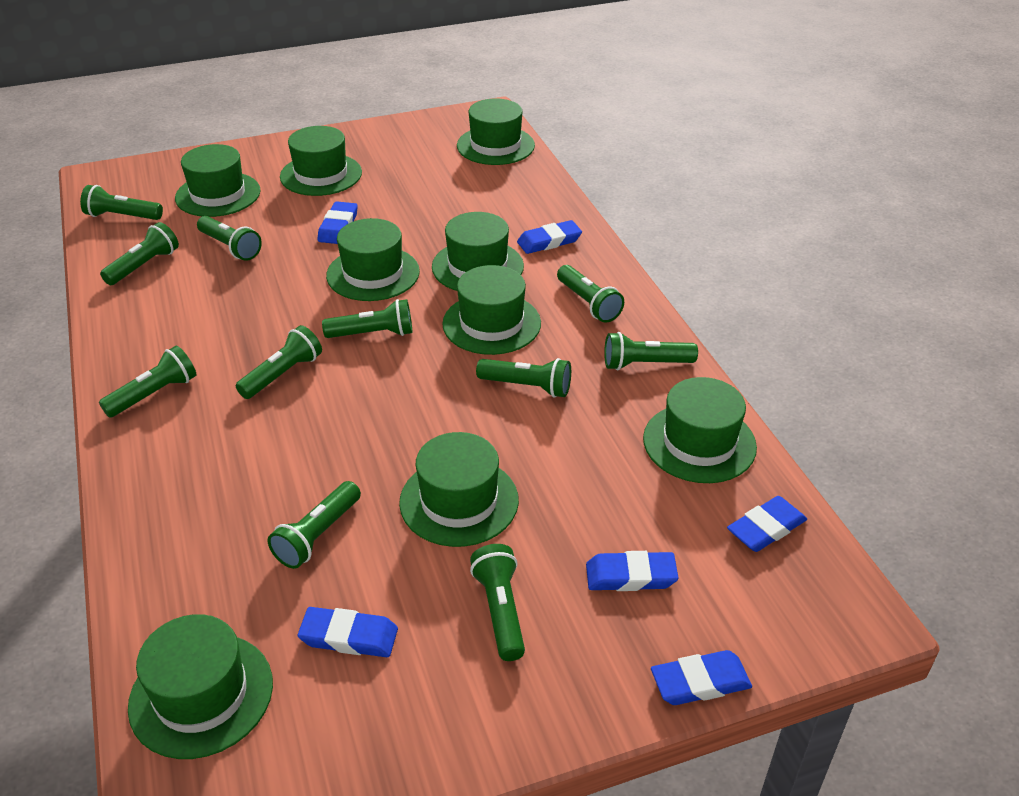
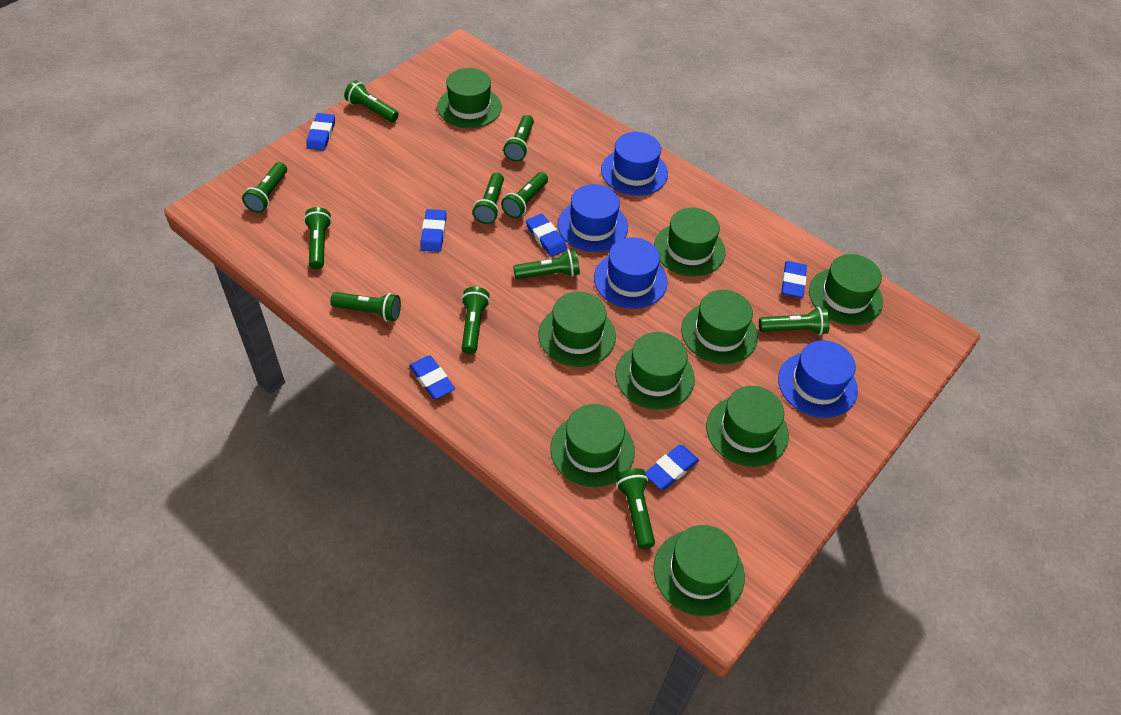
blue hat: none = 0 -> [558,184,628,252] [594,237,668,309] [601,132,668,196] [778,340,858,418] = 4

